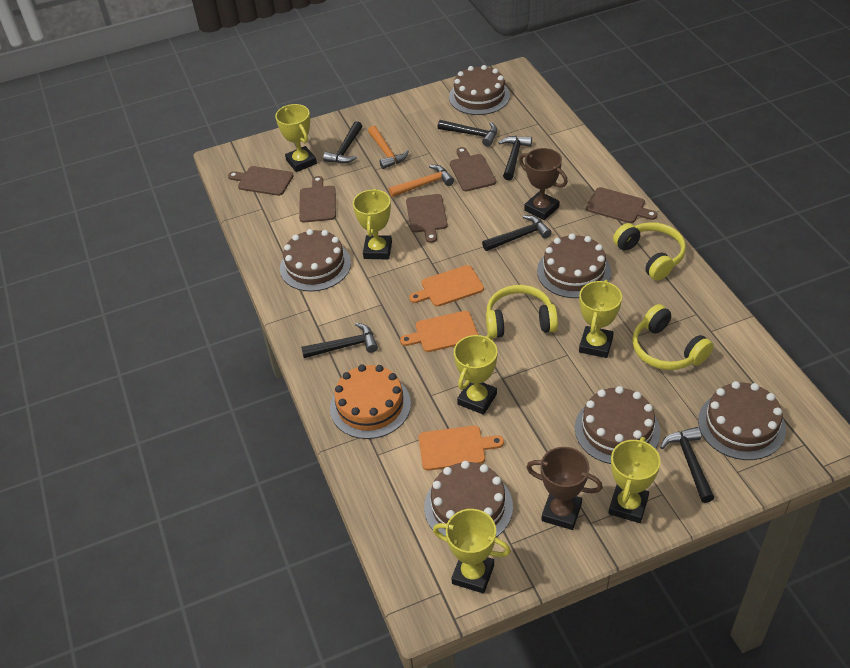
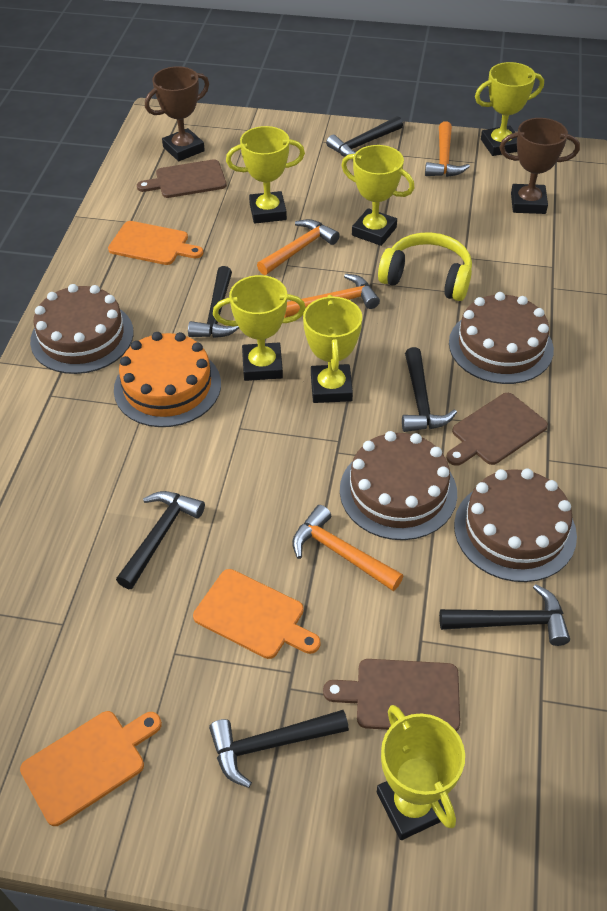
brown cake: [280,229,351,291] [424,461,513,537] [449,65,510,115] [537,234,611,298] [575,386,660,464] [698,381,786,460] = 6 -> [30,284,134,374] [340,431,457,540] [449,292,554,384] [454,469,577,582] = 4
brown cutting board: [228,166,294,196] [299,176,336,222] [406,194,448,243] [450,147,496,191] [586,187,657,223] = 5 -> [137,159,227,198] [323,659,460,732] [446,393,548,466] = 3
orange hammer: [368,125,409,169] [389,165,454,197] = 2 -> [257,219,340,275] [284,274,380,318] [292,505,403,591] [425,121,470,177] = 4
yellow headphones: [486,285,558,338] [613,222,686,280] [632,304,714,370] = 3 -> [378,232,472,301] = 1

